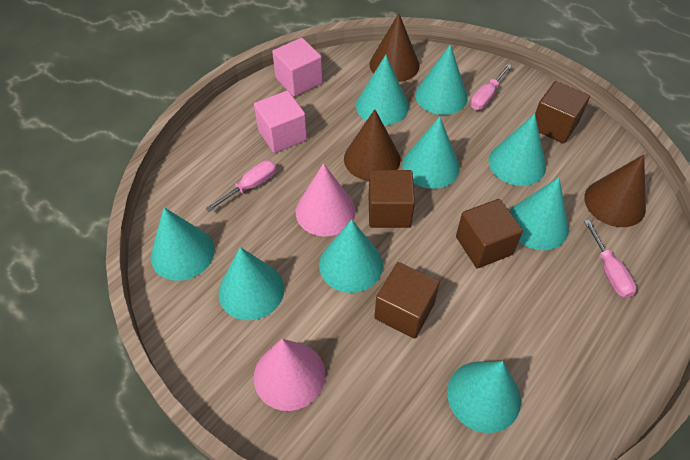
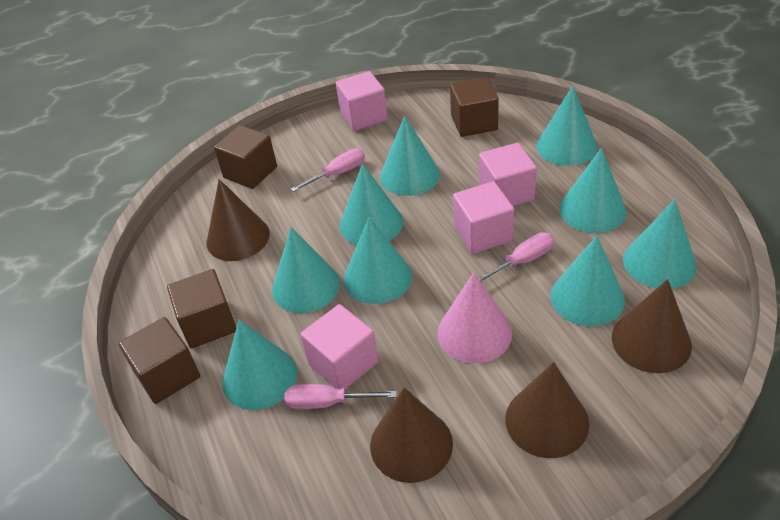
brown cone: [344,109,400,181] [369,13,420,82] [584,155,646,227] = 3 -> [206,179,270,261] [370,388,453,483] [505,362,589,458] [612,279,692,373] = 4
pink cone: [254,339,325,411] [296,163,356,236] = 2 -> [437,272,512,363] = 1
pink cube: [254,91,307,153] [272,38,323,97] = 2 -> [300,304,379,389] [336,71,388,131] [453,181,514,254] [479,143,537,206] = 4

